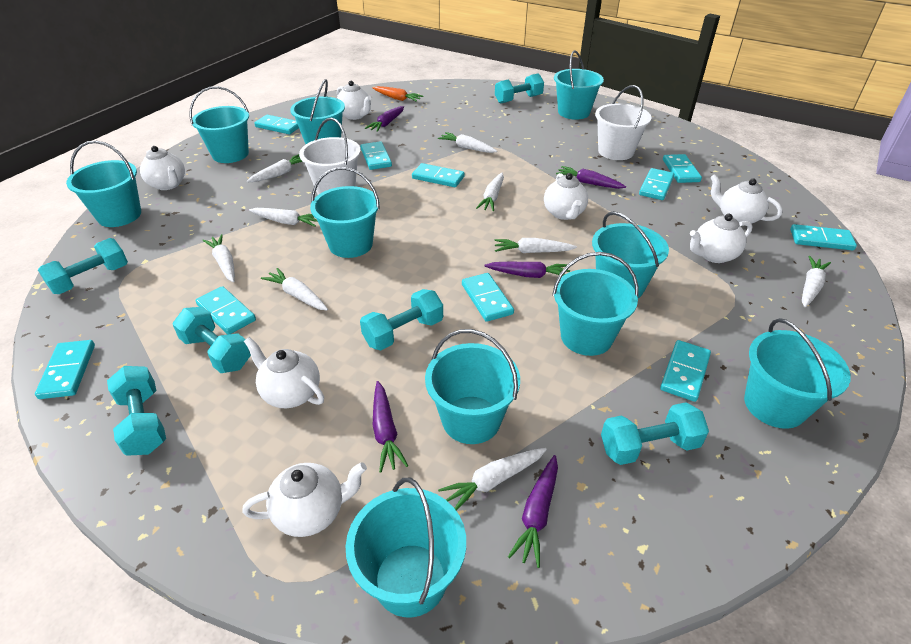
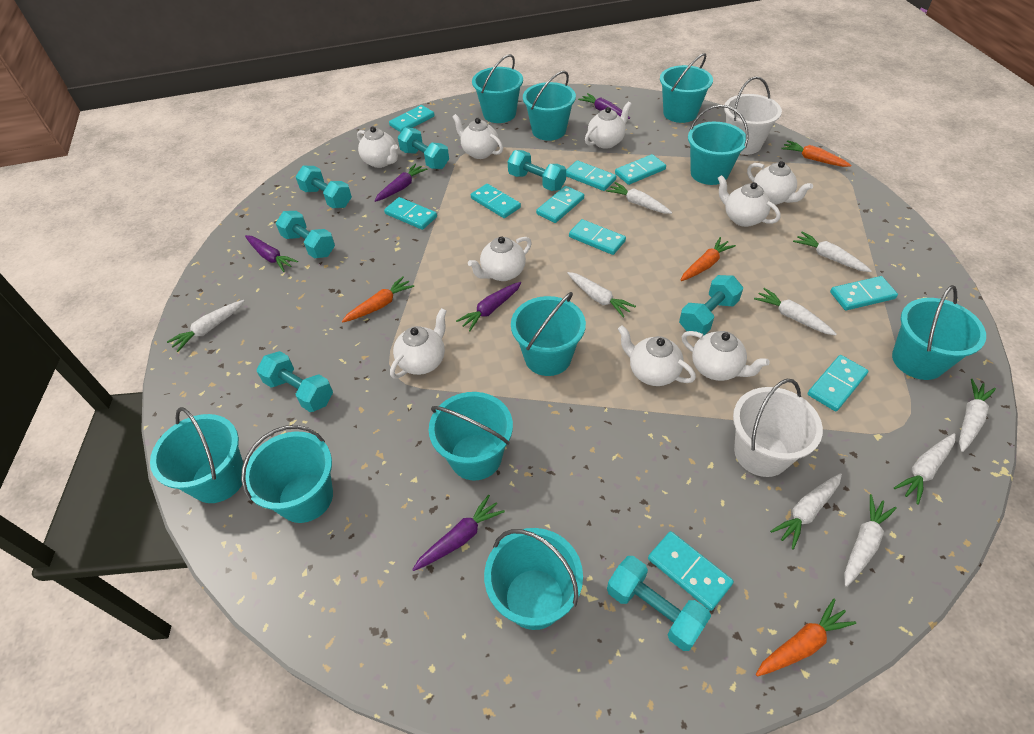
orange carrot: [373,86,423,102] = 1 -> [342,276,414,323] [680,237,736,281] [756,599,856,677] [781,140,851,167] = 4
turquoise dumbbell: [38,238,128,294] [107,366,166,456] [172,307,251,373] [360,289,443,350] [495,73,544,104] [601,402,709,465] = 6 -> [257,351,333,412] [276,211,335,258] [296,166,352,208] [398,127,449,169] [508,150,566,191] [607,556,711,651] [679,275,743,335] = 7
white teapot: [140,146,185,190] [242,462,367,537] [244,337,324,408] [337,81,371,120] [544,173,588,220] [690,214,752,263] [710,174,783,224] = 7 -> [357,126,398,168] [390,308,447,379] [453,114,503,159] [468,236,532,281] [585,102,632,149] [618,325,696,386] [682,331,770,381] [718,175,781,227] [747,161,813,205] = 9

